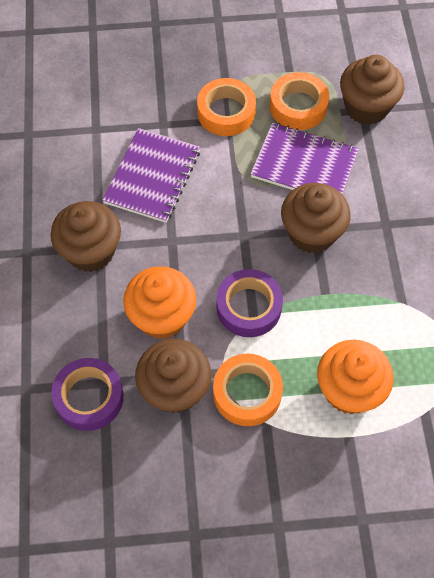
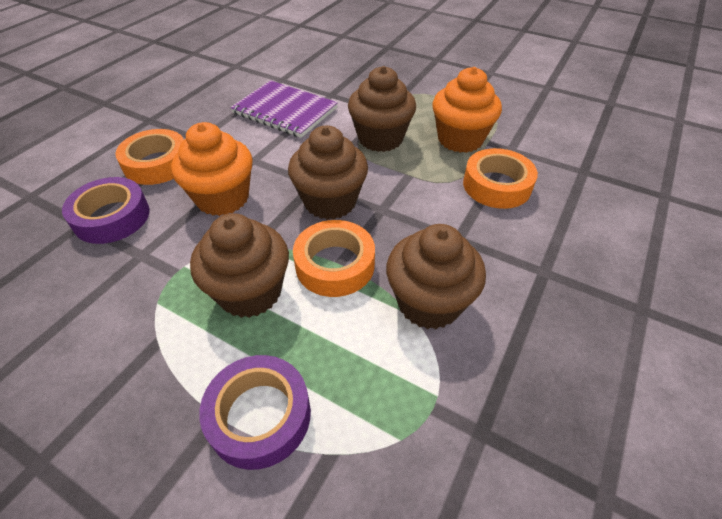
purple notebook: [102,128,200,223] [250,123,359,194] = 2 -> [230,80,338,138] = 1

